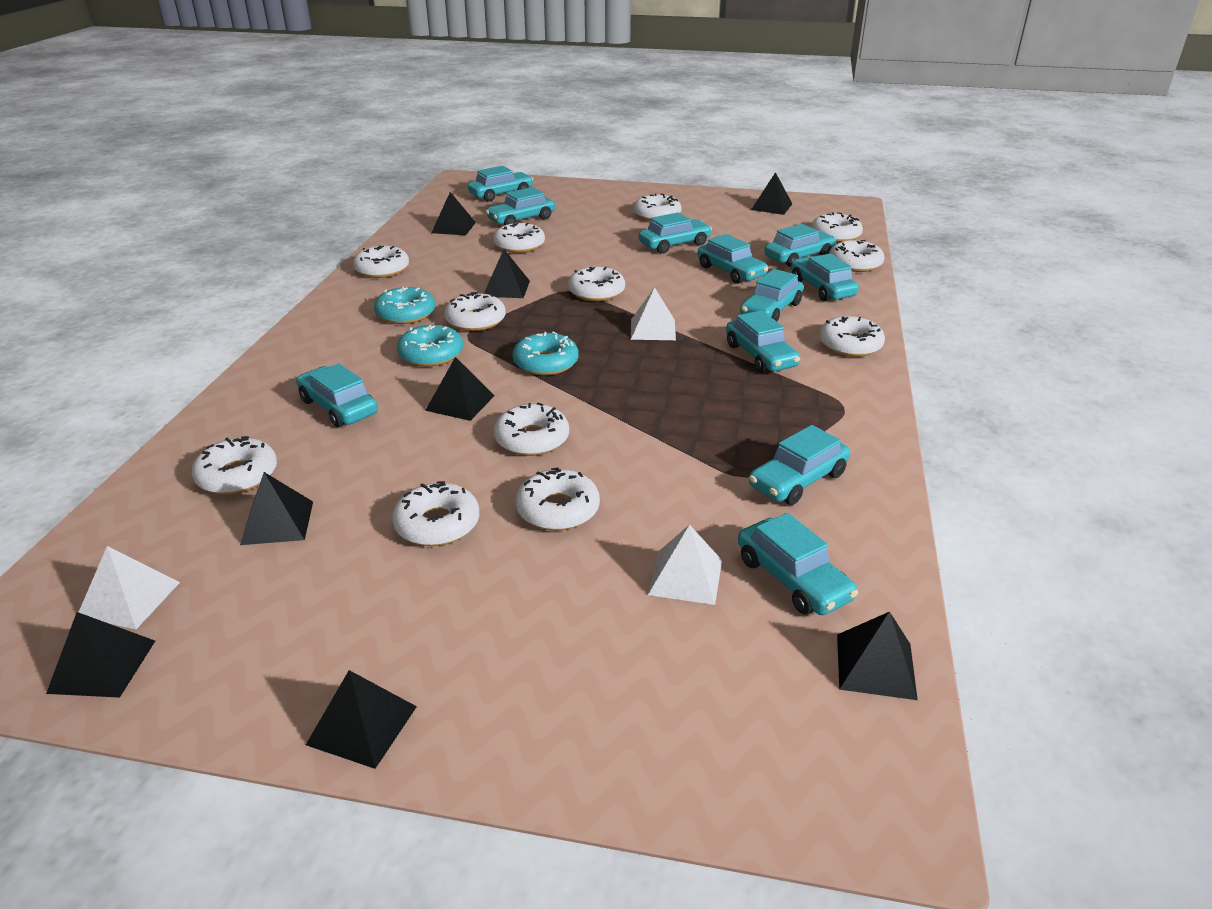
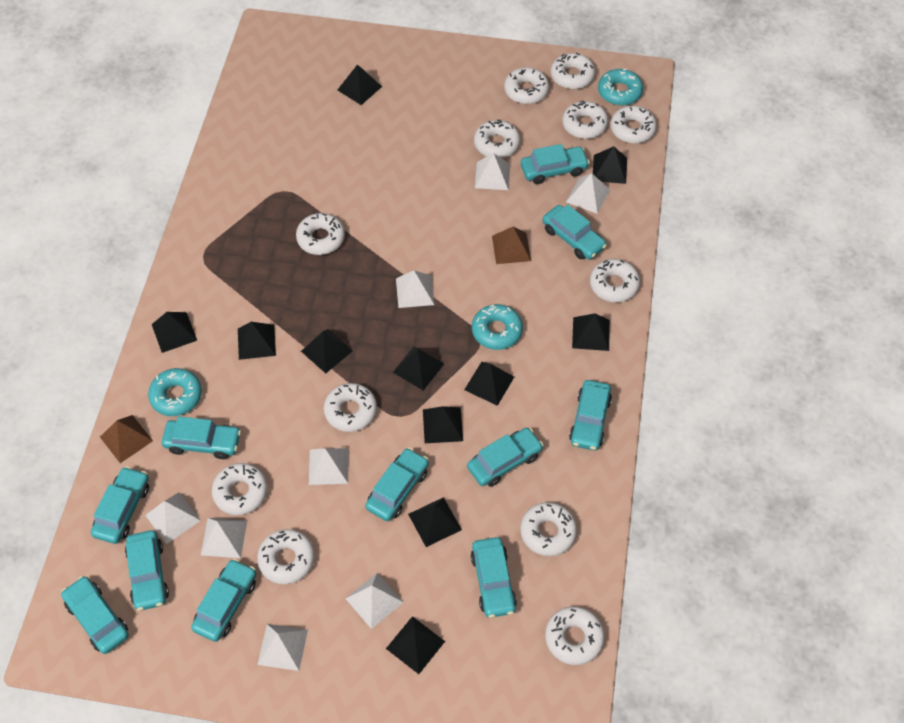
black pyramid: [46,612,155,698] [240,472,313,545] [306,670,417,769] [425,357,495,421] [431,192,476,235] [484,249,530,298] [751,172,792,215] [837,612,918,700] = 8 -> [152,312,197,353] [238,322,276,360] [301,329,353,373] [338,64,382,105] [386,616,445,674] [393,346,444,390] [408,497,462,547] [423,406,463,443] [464,362,514,406] [572,313,610,351] [593,146,627,184] = 11
brown pyramid: none = 0 -> [100,415,153,463] [492,227,531,264] = 2
white pyramid: [79,546,180,629] [631,287,676,340] [648,525,722,605] = 3 -> [145,493,201,544] [201,518,247,558] [257,624,308,671] [309,448,349,485] [345,573,404,629] [396,270,434,308] [475,153,510,190] [566,173,610,214] = 8

